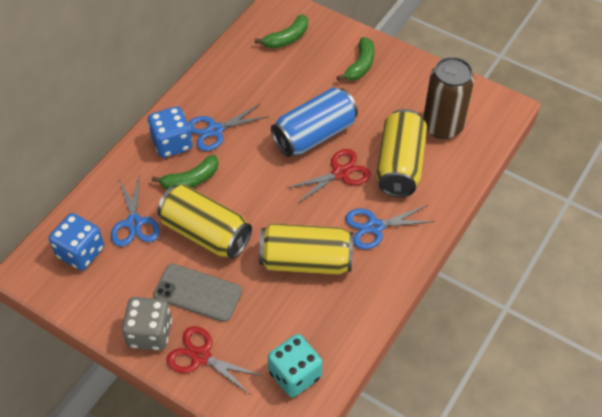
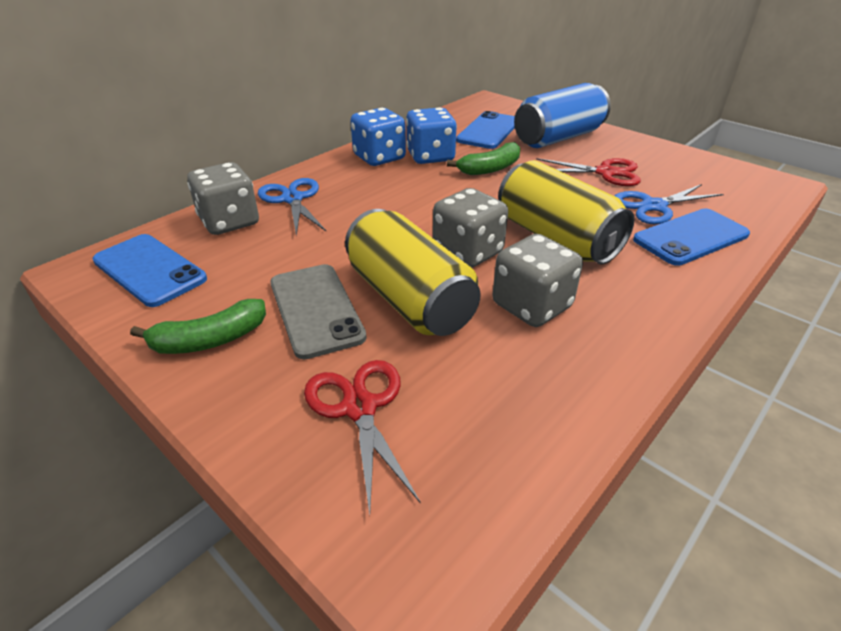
blue phone: none = 0 -> [93,234,207,307] [456,111,515,149] [633,208,750,266] = 3
blue scissors: [111,176,160,247] [188,104,269,151] [345,205,435,249] = 3 -> [258,178,326,236] [614,184,724,224] = 2
brown can: [423,57,474,139] = 1 -> none = 0
green banana: [152,155,218,190] [255,14,308,49] [337,37,375,81] = 3 -> [130,299,266,354] [447,142,520,175] = 2
grey dice: [122,297,172,351] = 1 -> [187,162,259,235] [433,188,508,268] [492,234,583,327] = 3
turquoise dice: [268,334,322,397] = 1 -> none = 0
yellow can: [157,184,252,259] [259,223,353,275] [376,109,427,197] = 3 -> [345,209,481,336] [498,160,634,264] = 2

